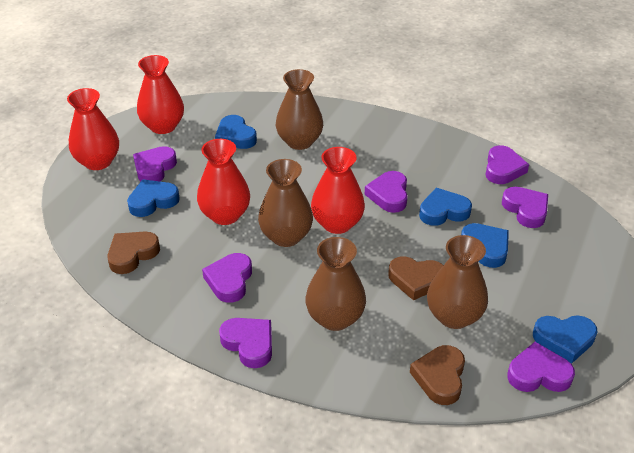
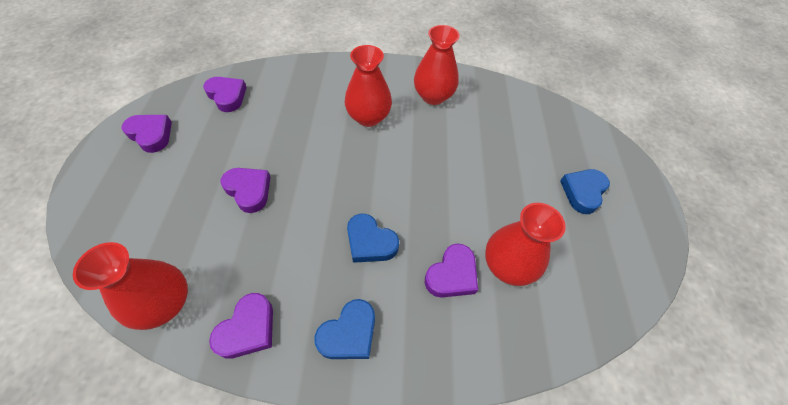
blue heart: [127,179,180,217] [215,115,257,149] [419,188,472,226] [461,223,509,268] [533,315,597,363] = 5 -> [314,299,375,359] [347,214,399,263] [560,169,610,214] = 3
brown heart: [107,232,160,274] [388,256,443,300] [410,345,465,405] = 3 -> none = 0
brown vase: [258,159,313,247] [276,69,323,150] [305,237,366,331] [427,235,488,329] = 4 -> none = 0
purple heart: [133,146,177,182] [202,253,252,303] [219,318,272,368] [364,171,408,213] [486,145,529,184] [502,187,548,228] [507,342,575,392] = 7 -> [121,115,172,153] [203,77,247,112] [209,293,273,358] [220,168,270,213] [424,244,478,297] = 5

